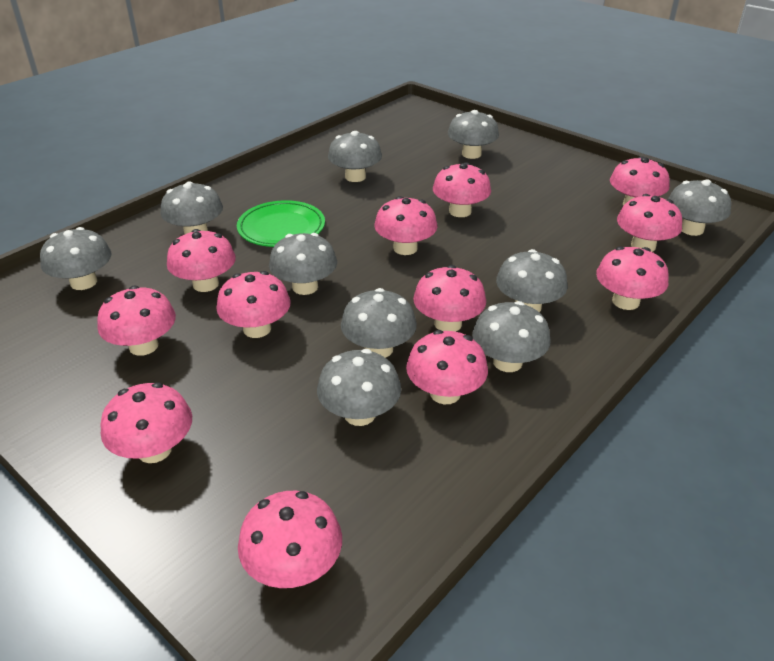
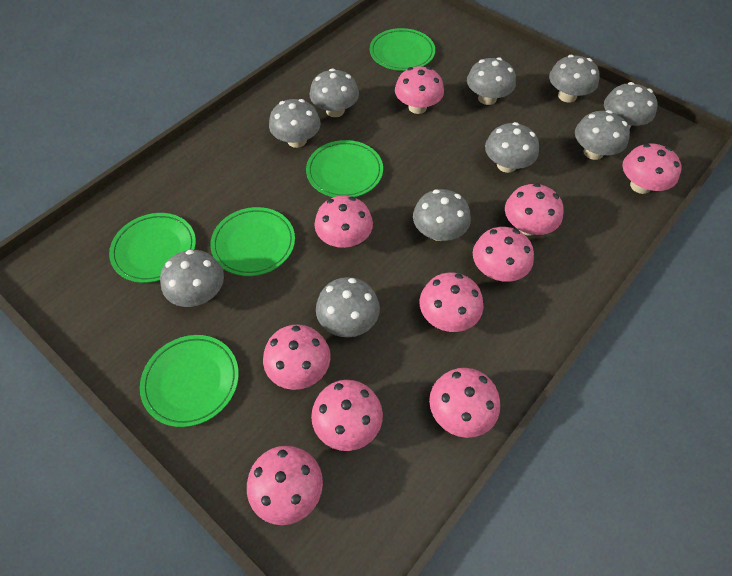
green plate: [237,200,325,247] = 1 -> [109,213,196,283] [140,335,239,427] [210,207,295,276] [306,140,383,197] [370,28,435,71] = 5
pink mushroom: [97,286,176,356] [100,382,192,463] [167,229,236,292] [216,271,291,338] [238,491,342,588] [374,196,438,255] [406,330,488,404] [413,265,486,332] [433,162,491,217] [596,246,669,310] [610,156,670,206] [617,194,682,252] = 12 -> [247,446,323,525] [263,324,331,390] [311,380,383,451] [315,196,373,248] [395,66,444,114] [420,272,484,332] [429,368,500,438] [473,227,534,282] [505,183,563,236] [623,144,681,194] = 10

